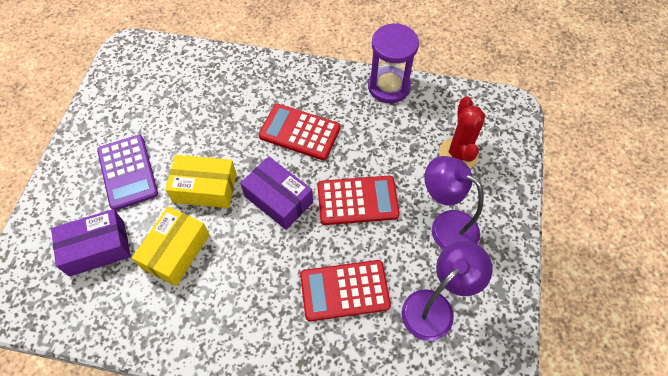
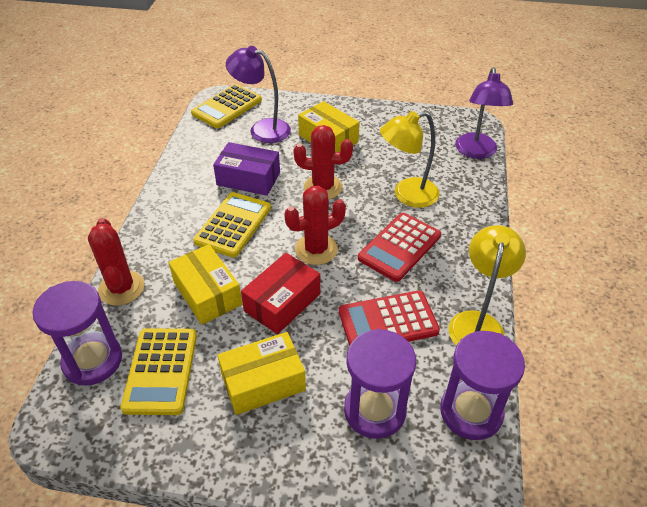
purple box: [51,209,131,277] [240,156,313,230] = 2 -> [213,142,280,196] = 1
purple calculator: [97,135,158,211] = 1 -> none = 0
purple hourglass: [368,23,419,103] = 1 -> [32,281,122,385] [344,329,416,439] [440,331,525,440] = 3
red box: none = 0 -> [241,253,320,334] = 1
red cactus: [439,97,485,168] = 1 -> [88,218,144,306] [284,186,346,265] [293,125,353,199] = 3
red calculator: [259,104,341,160] [300,260,391,321] [318,176,400,225] = 3 -> [339,291,440,346] [358,213,441,282] = 2
yellow box: [132,206,210,286] [165,155,237,208] = 2 -> [169,244,242,325] [218,332,306,415] [298,101,359,152] = 3
yellow calculator: none = 0 -> [121,328,197,415] [191,84,262,128] [193,192,271,257] = 3
yellow lamp: none = 0 -> [380,111,440,208] [449,225,526,345] = 2

